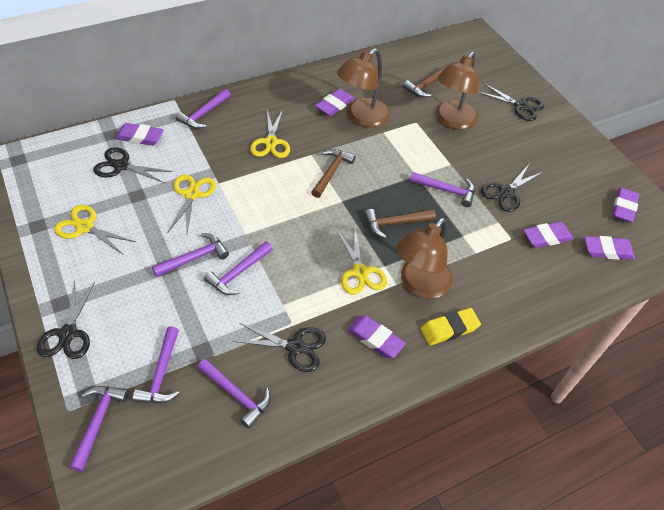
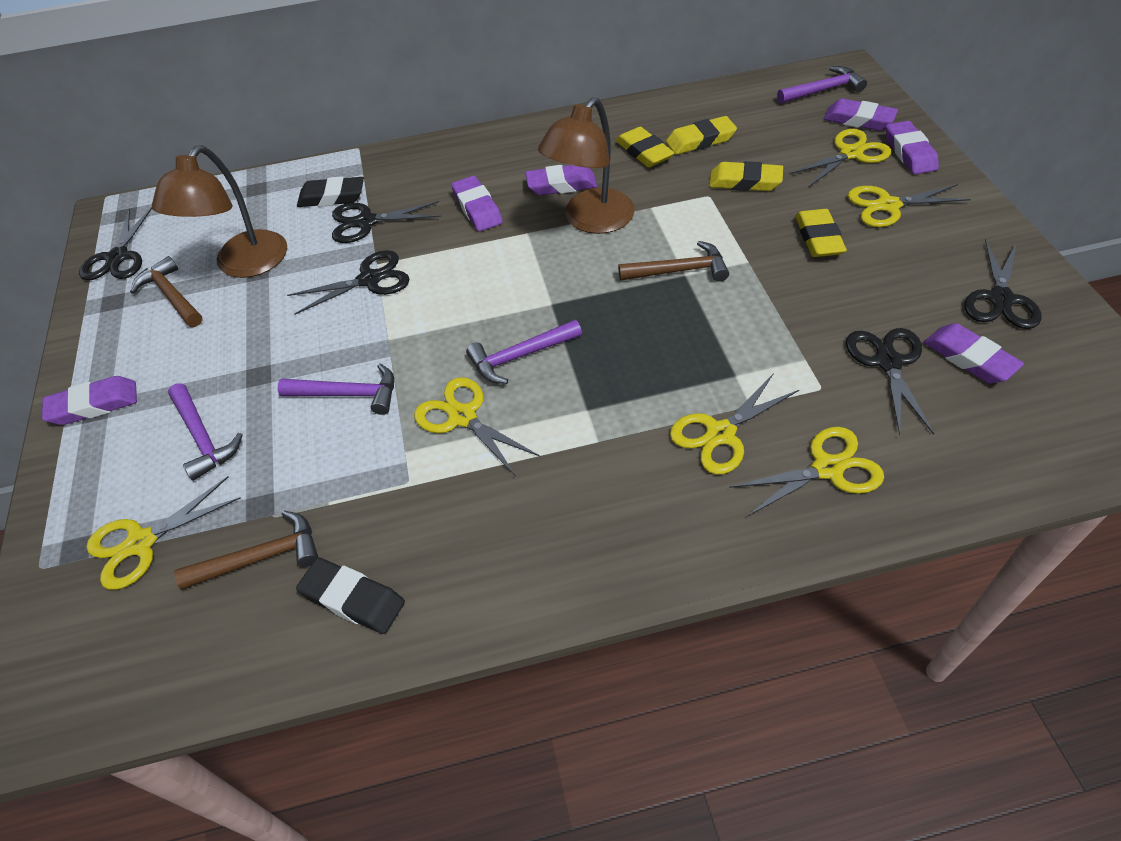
black eraser: none = 0 -> [296,558,405,634] [297,176,364,207] = 2
brown lamp: [337,48,390,127] [396,217,453,299] [436,52,479,129] = 3 -> [152,145,287,278] [538,97,635,234] = 2
purple hammer: [69,386,129,472] [133,326,179,404] [152,233,229,277] [176,89,230,129] [197,359,271,428] [204,241,273,295] [410,172,475,207] = 7 -> [168,383,243,481] [278,363,394,415] [466,320,582,384] [777,66,867,103] = 4
yellow eraser: [421,308,481,345] = 1 -> [616,127,674,167] [666,116,737,155] [709,161,783,191] [795,209,847,257] = 4
yellow scissors: [54,205,136,254] [168,174,216,233] [250,109,290,158] [337,228,387,295] = 4 -> [86,476,241,590] [414,377,540,476] [670,373,799,475] [729,427,884,517] [789,129,891,188] [848,184,971,227] = 6

